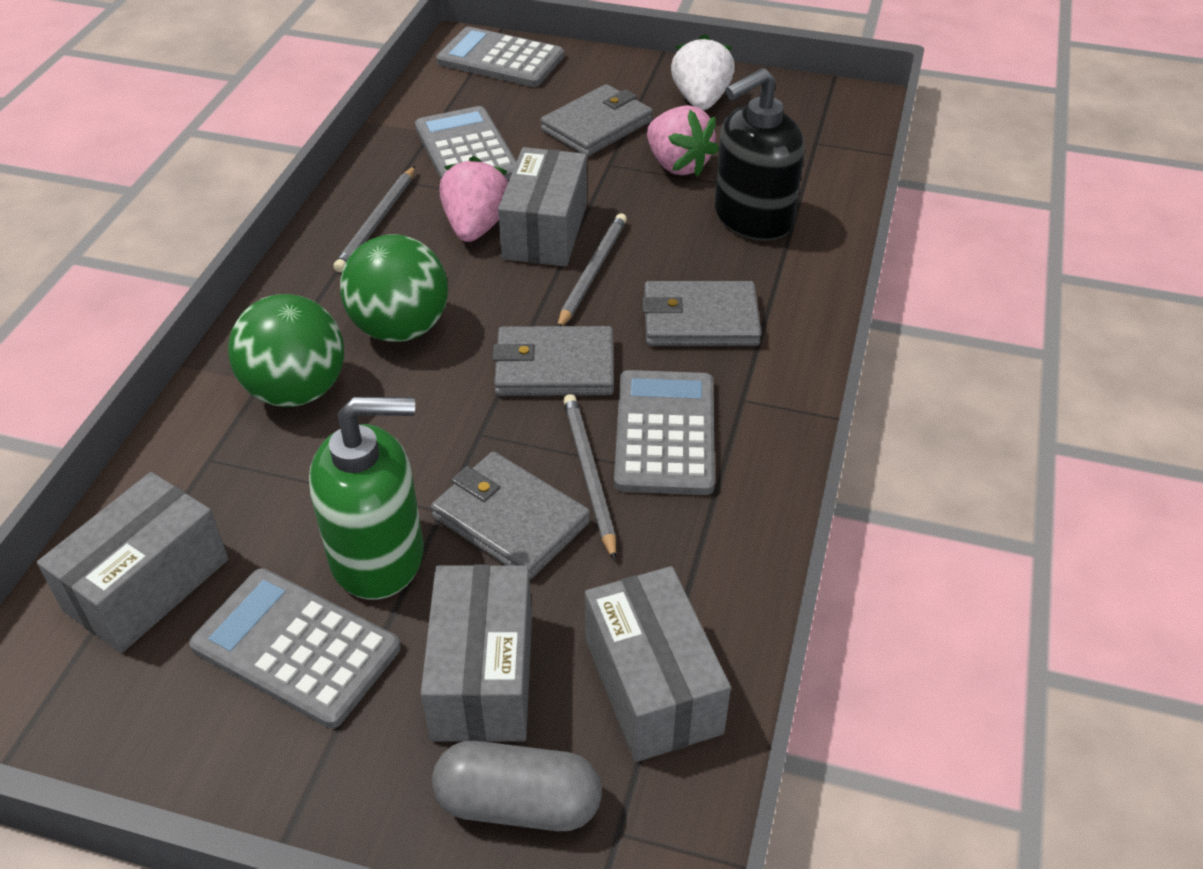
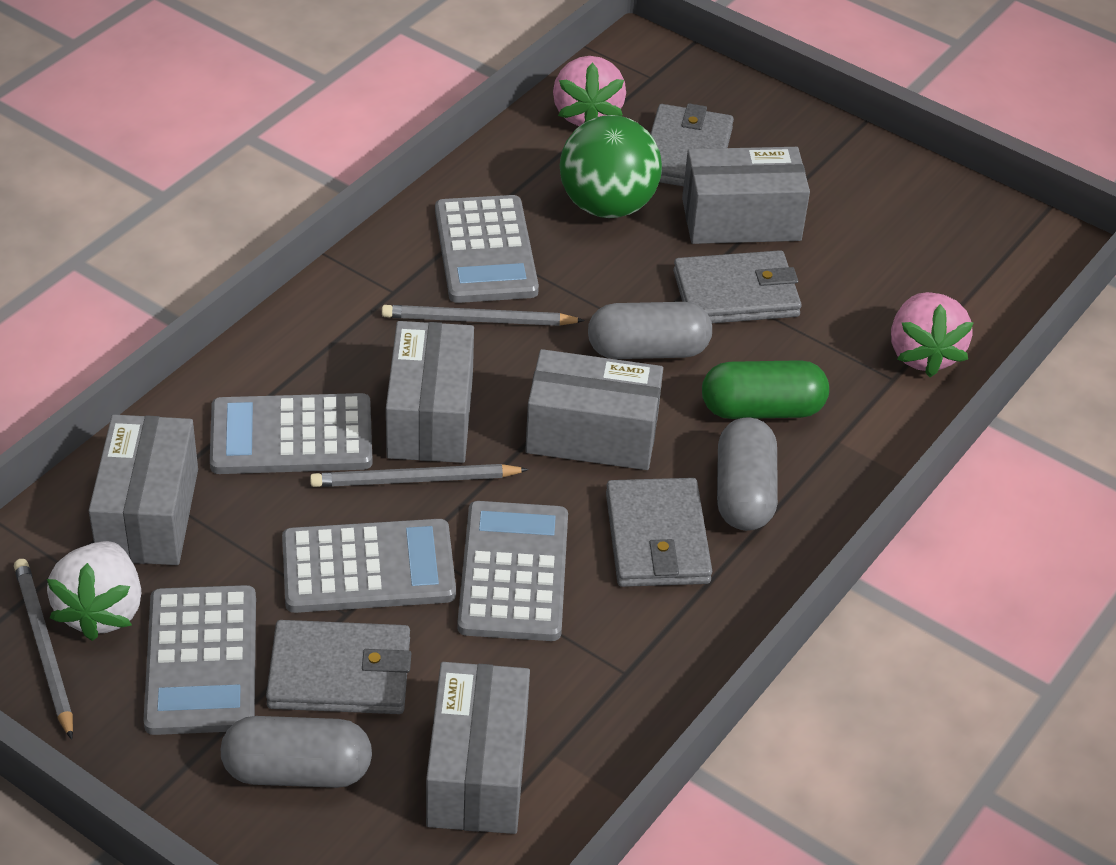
black soap dispenser: [715,68,804,241] = 1 -> none = 0
green ball: [228,294,344,407] [340,234,448,342] = 2 -> [559,115,662,218] = 1
green capsule: none = 0 -> [702,360,829,419] = 1
green soap dispenser: [309,397,424,600] = 1 -> none = 0
grey box: [37,472,228,653] [421,565,532,742] [498,147,587,267] [585,566,731,762] = 4 -> [89,415,198,565] [386,321,474,463] [426,662,530,834] [525,349,663,470] [682,147,810,244] = 5
grey calculator: [189,568,401,728] [415,106,517,180] [436,27,564,87] [614,370,715,495] = 4 -> [143,585,256,735] [210,393,373,474] [282,519,456,613] [435,195,539,303] [457,501,568,641] = 5
grey capsule: [432,741,602,831] = 1 -> [221,716,372,788] [588,302,712,359] [717,417,778,531] = 3

